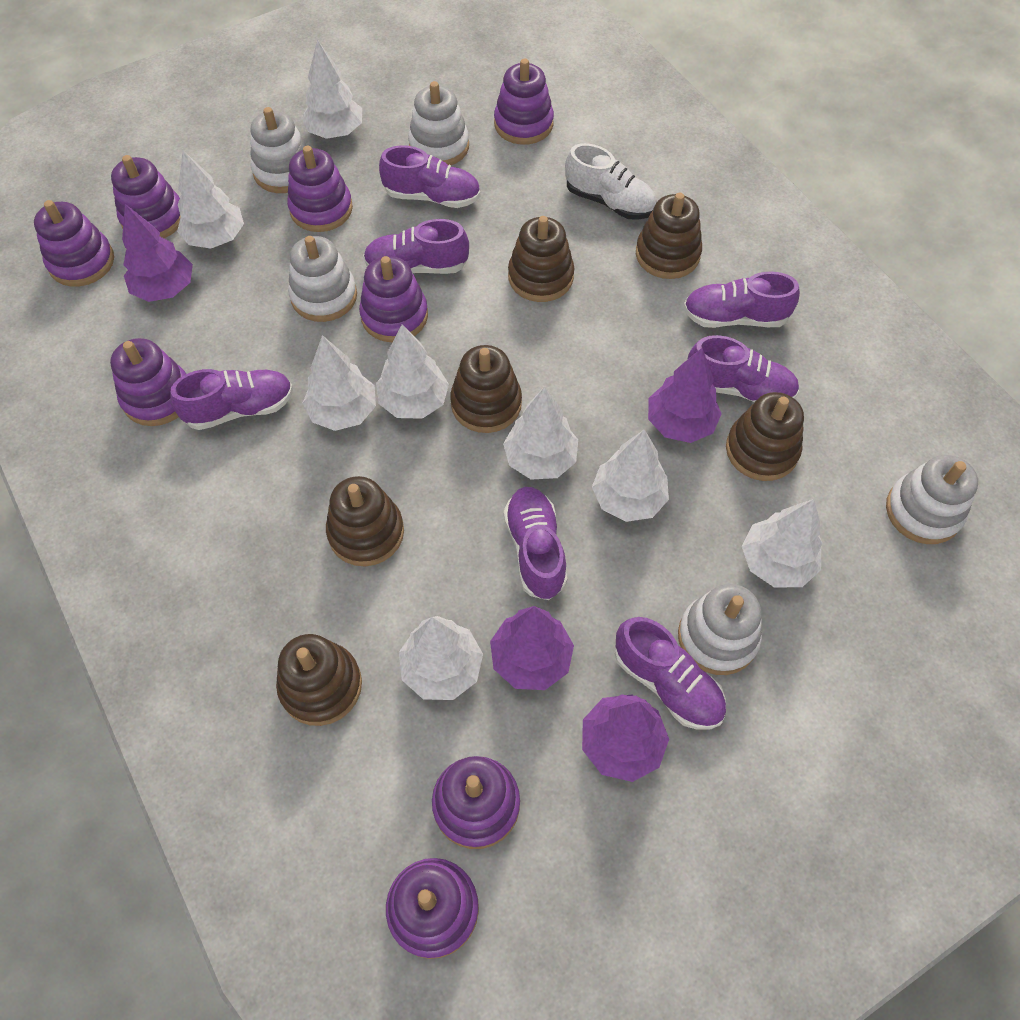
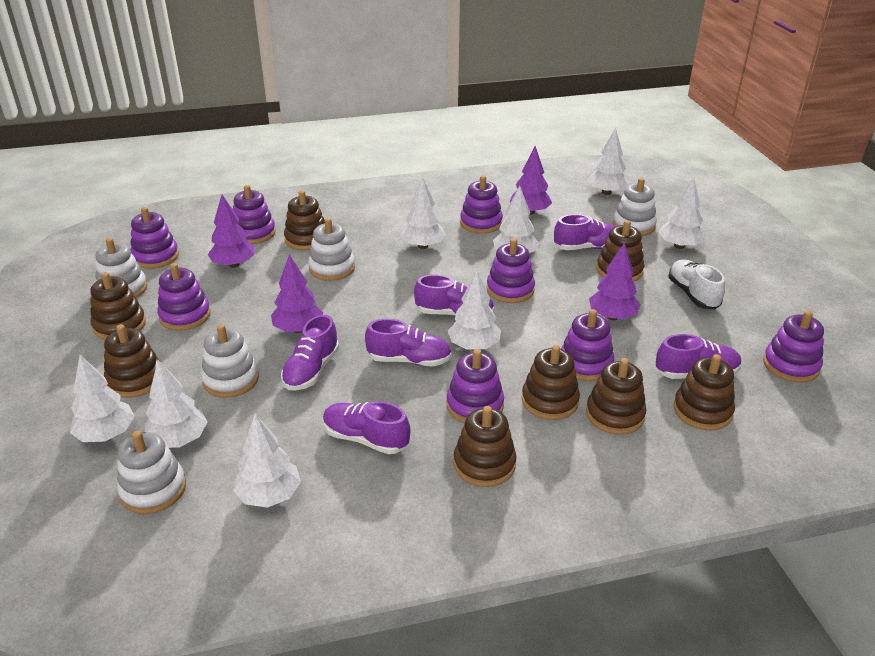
brown stacking toy: [276,634,362,726] [326,476,404,566] [450,345,522,433] [508,216,574,302] [636,193,702,279] [726,392,804,481] = 6 -> [90,272,146,340] [104,324,160,398] [284,190,325,250] [454,406,516,487] [522,345,580,420] [586,358,646,435] [597,220,644,282] [674,354,735,431] = 8
purple shoe: [170,369,293,430] [363,219,469,274] [379,145,480,208] [504,487,567,600] [615,617,726,730] [683,271,800,328] [687,335,799,402] = 7 -> [281,315,339,390] [323,401,410,454] [365,319,452,366] [414,274,494,316] [554,214,616,250] [656,334,742,379] = 6

